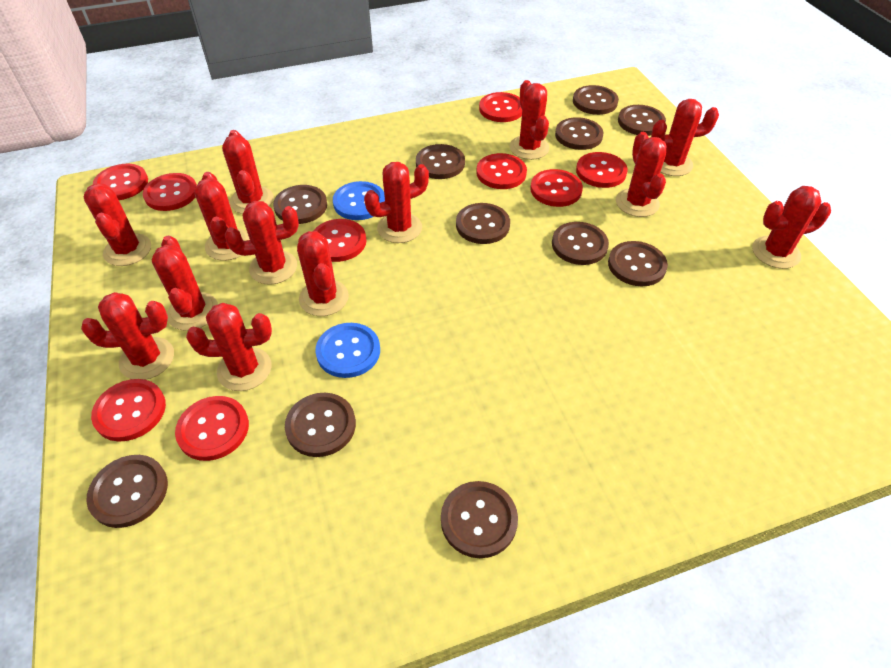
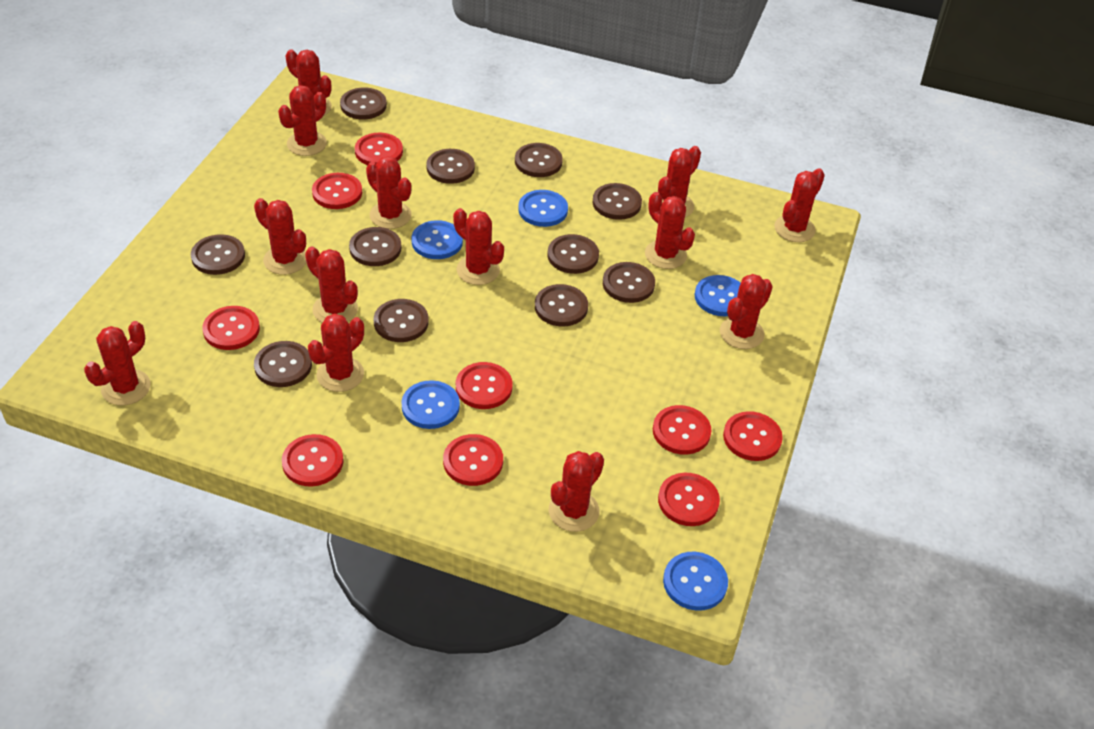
blue button: [315,323,380,378] [333,181,385,220] = 2 -> [401,380,460,429] [411,220,463,259] [518,190,568,227] [663,552,728,611] [695,275,741,316] = 5

